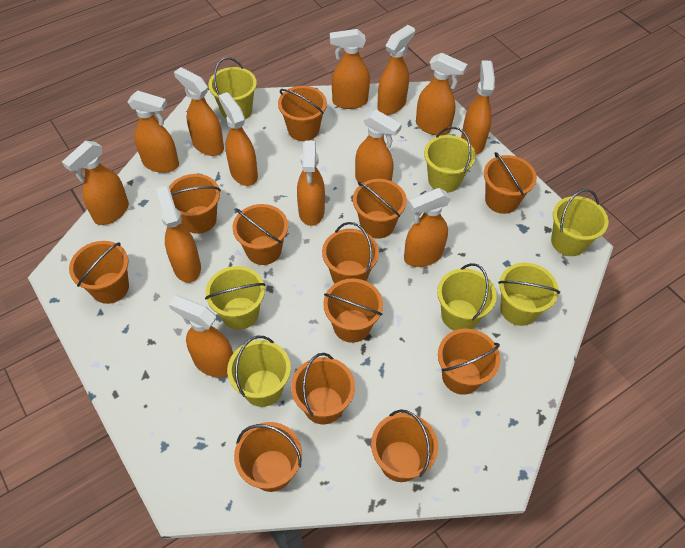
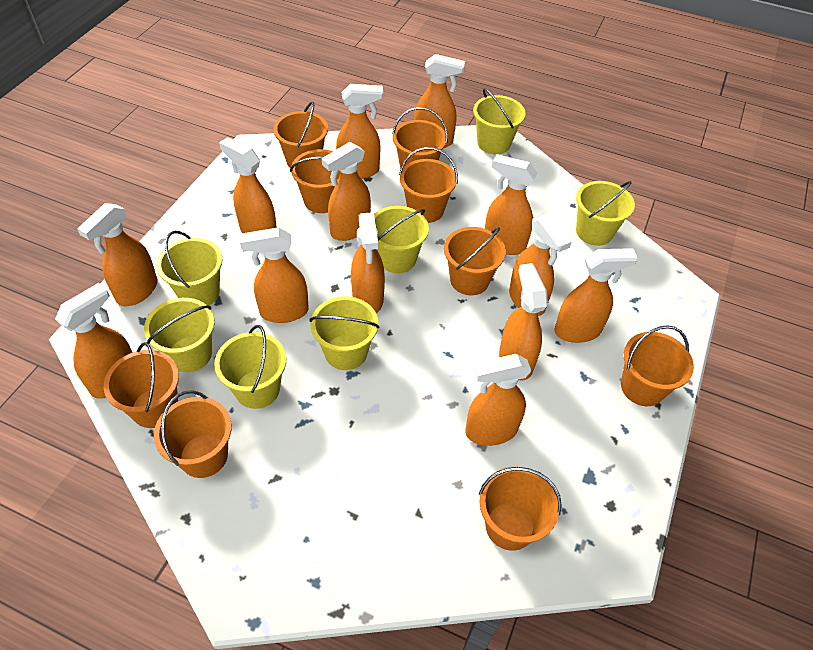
orange bucket: [69,241,129,304] [169,174,221,234] [233,204,288,265] [234,422,302,492] [278,86,327,141] [291,353,355,424] [322,222,379,284] [323,278,383,343] [353,179,407,239] [371,409,438,482] [438,329,500,395] [484,152,537,214] = 12 -> [104,342,179,428] [154,391,232,478] [273,101,328,168] [290,149,340,213] [392,107,448,169] [399,147,458,223] [444,227,506,295] [479,467,562,551] [621,325,694,406] = 9

